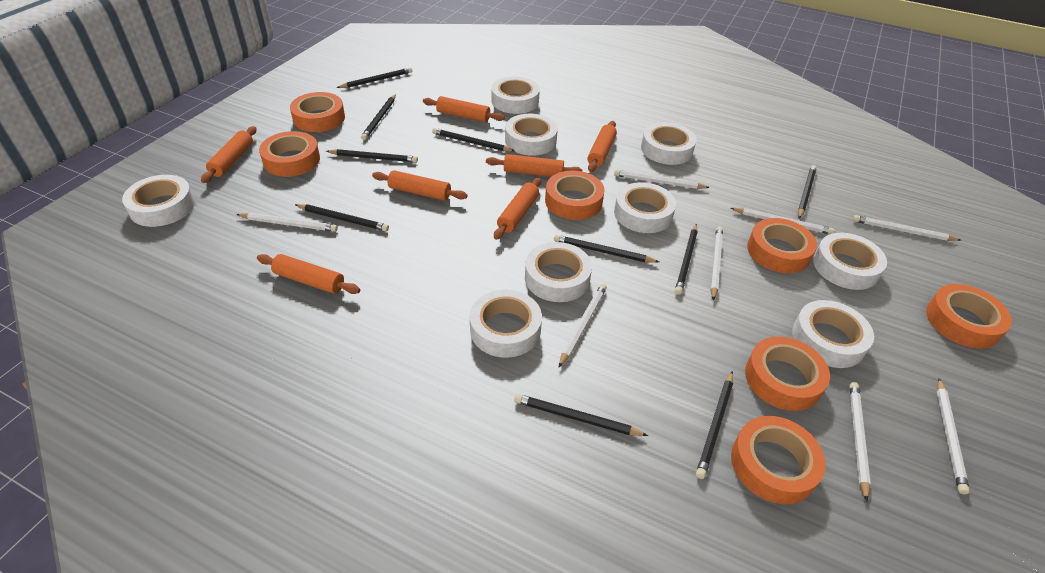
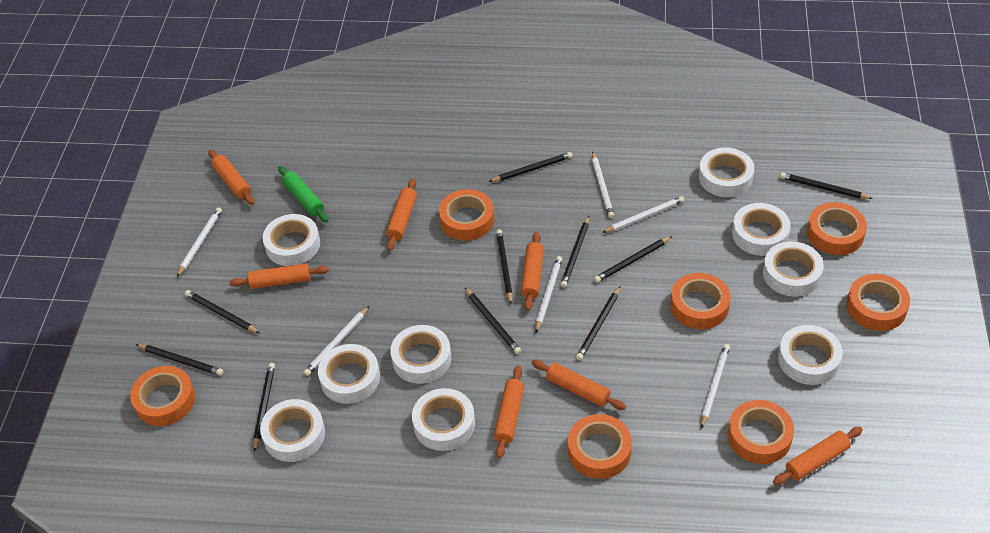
green rolling pin: none = 0 -> [278,166,328,222] = 1
white pencil: [236,213,338,232] [559,284,607,367] [614,170,710,189] [710,227,723,301] [730,208,835,234] [849,382,871,502] [853,215,962,241] [937,378,970,495] = 8 -> [177,207,222,277] [304,306,369,376] [535,256,562,332] [592,151,614,218] [602,196,684,233] [701,344,730,429] = 6

